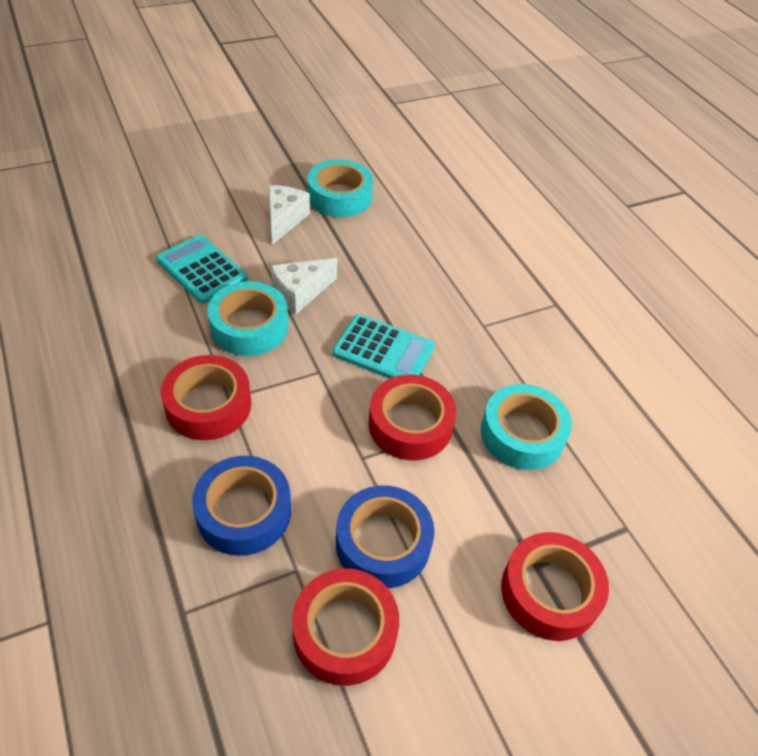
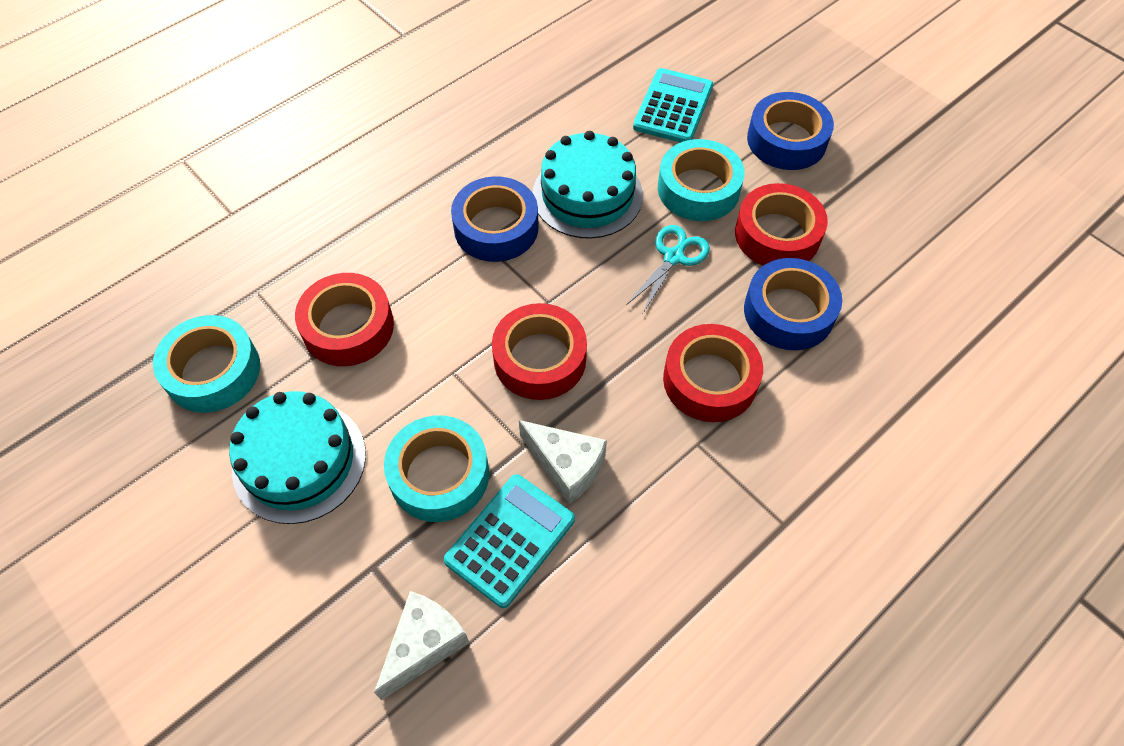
blue tape: [192,456,291,556] [336,485,434,588] = 2 -> [451,176,539,262] [744,258,842,350] [747,92,834,170] = 3
turquoise cake: none = 0 -> [229,391,366,524] [533,131,643,239] = 2
turquoise scissors: none = 0 -> [627,225,710,313] = 1

